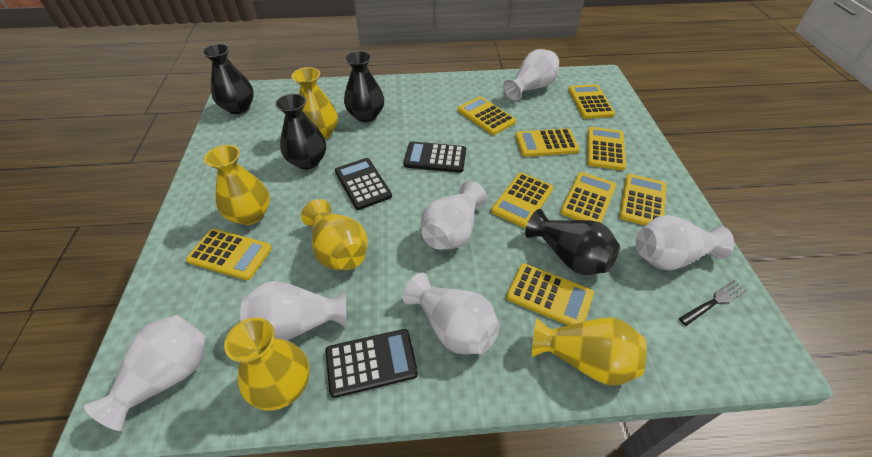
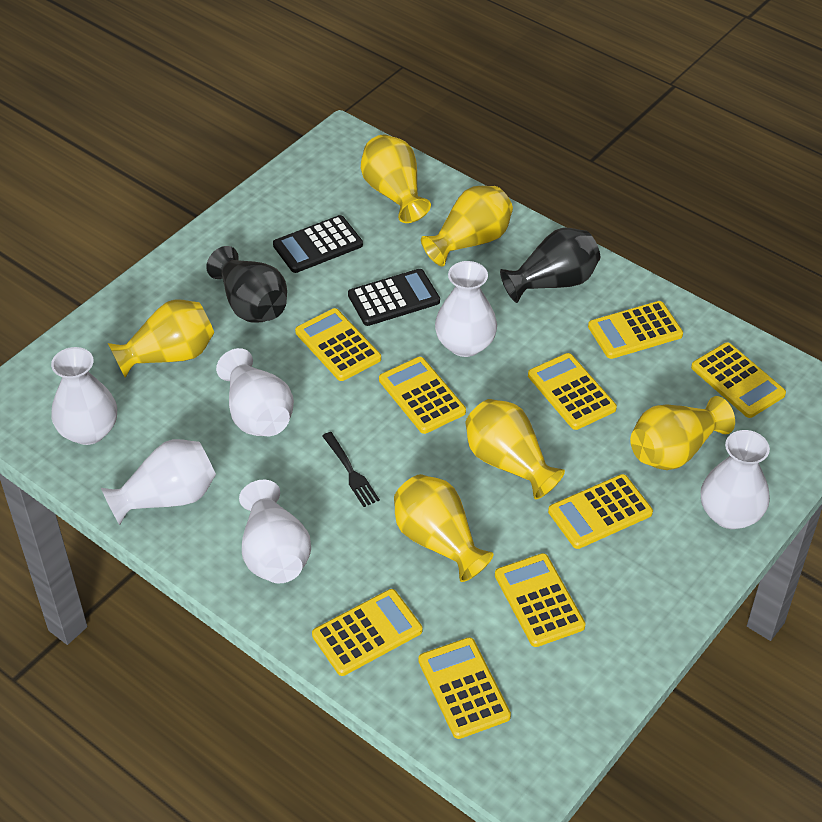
black calculator: [326,329,418,398] [335,158,392,210] [404,141,466,173] = 3 -> [273,215,363,273] [348,269,440,326] = 2
black vase: [202,44,254,114] [275,94,326,169] [344,51,384,122] [525,209,620,275] = 4 -> [206,246,287,323] [500,227,600,303] = 2
yellow vase: [204,145,270,225] [224,317,309,411] [291,67,338,139] [301,199,368,270] [532,317,647,386] = 5 -> [108,299,214,378] [361,135,431,223] [394,474,494,582] [421,186,513,266] [465,399,565,499] [630,396,735,470] = 6

